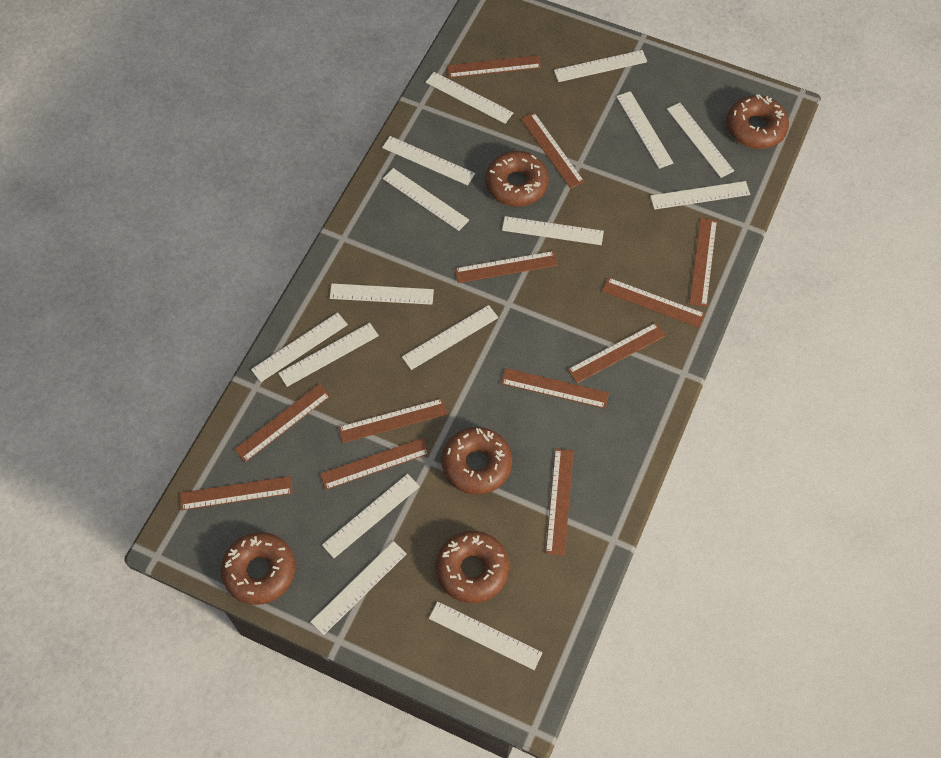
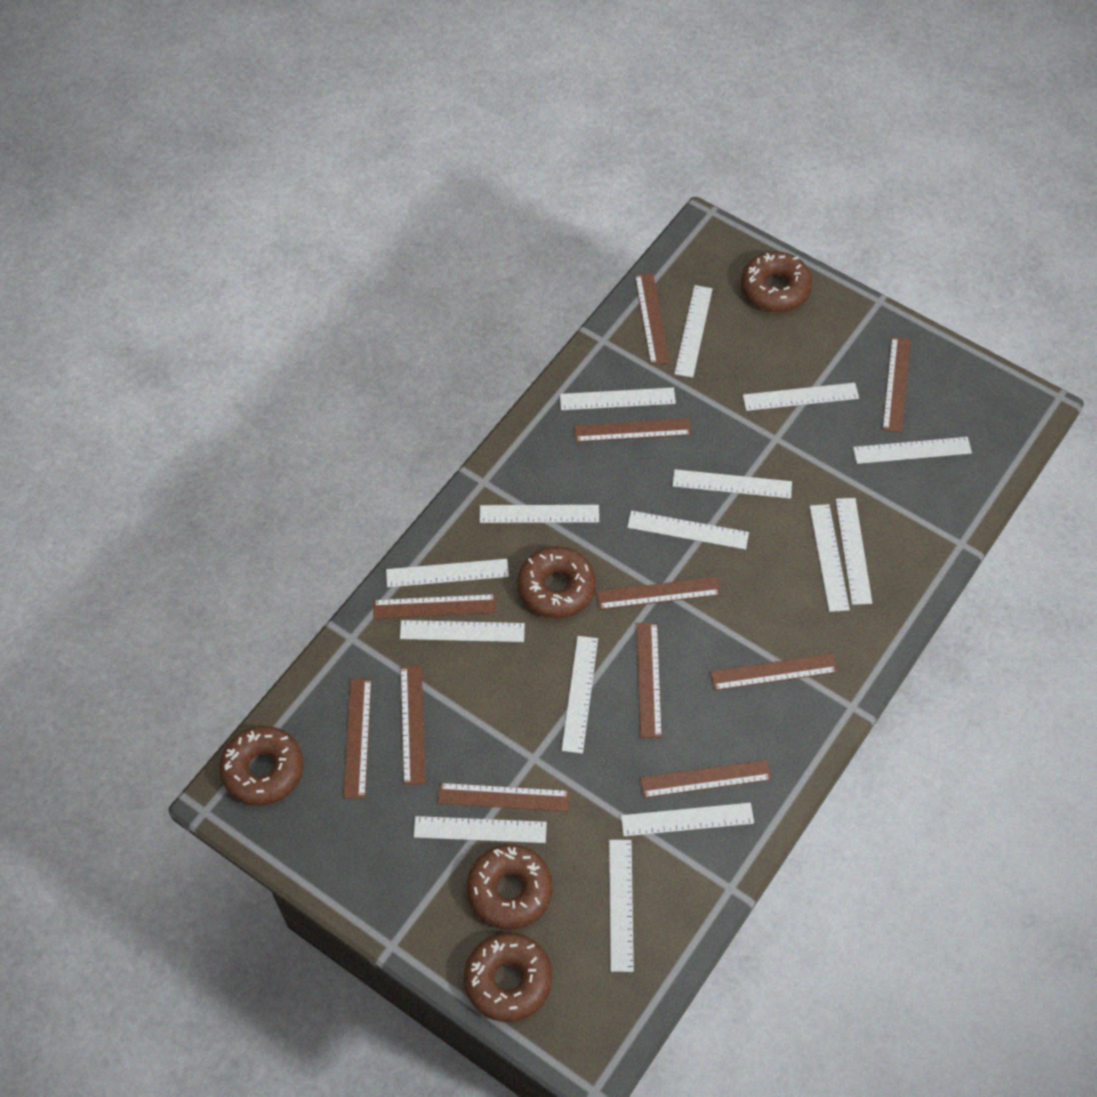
brown ruler: [180,476,293,510] [234,384,331,462] [320,438,430,490] [338,399,447,443] [447,55,542,78] [455,251,558,283] [501,368,609,409] [521,112,584,189] [546,449,574,556] [567,323,665,383] [602,277,705,328] [689,218,717,307] = 12 -> [343,679,372,798] [373,594,497,619] [400,666,426,785] [438,783,570,812] [574,418,692,442] [596,577,721,610] [635,273,670,365] [637,623,662,738] [640,760,772,798] [710,653,838,691] [882,337,911,433] = 11

